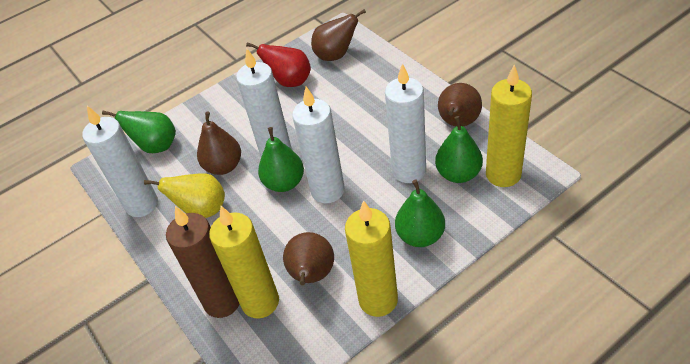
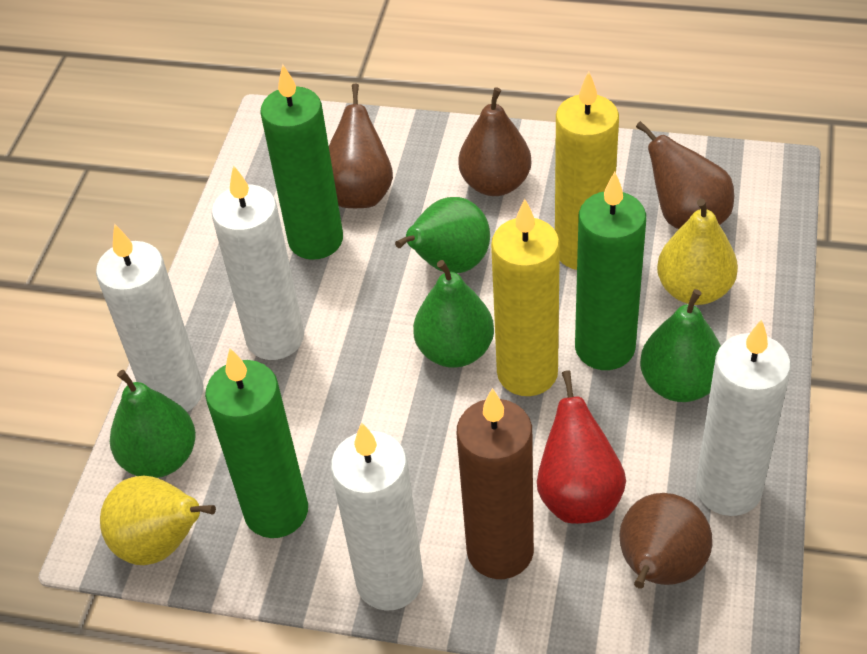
green candle: none = 0 -> [205,348,308,538] [260,64,343,260] [575,172,646,370] = 3
yellow candle: [209,206,279,319] [345,200,398,317] [486,64,532,187] = 3 -> [491,199,560,396] [555,72,619,270] = 2
yellow pear: [144,173,225,218] = 1 -> [100,476,216,565] [657,199,738,305] = 2

